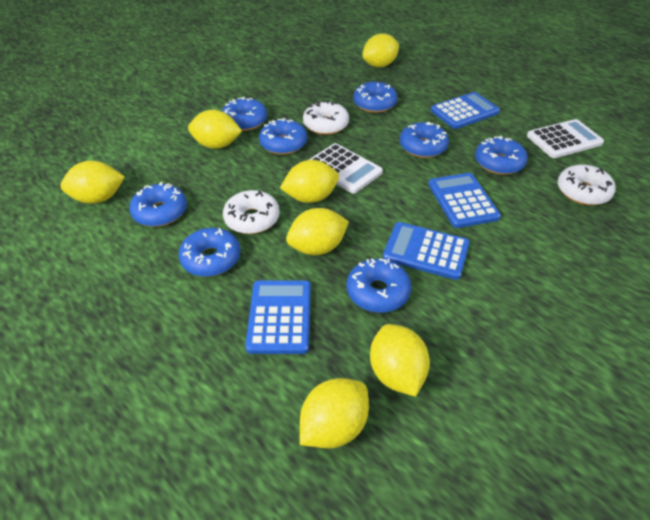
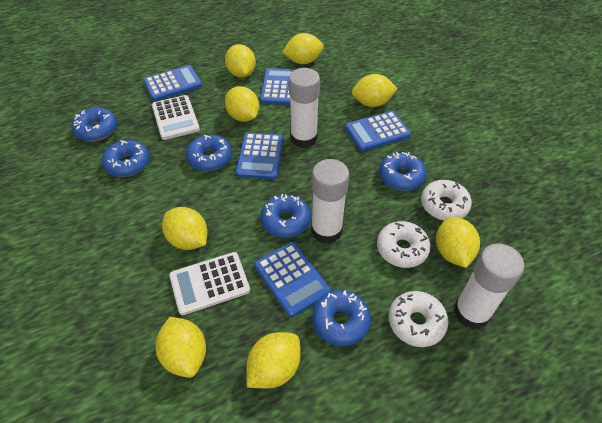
blue calculator: [245,280,311,354] [383,222,470,280] [428,173,501,228] [431,92,500,129] = 4 -> [143,65,202,101] [236,133,283,179] [254,242,331,317] [260,68,296,105] [345,111,411,151] = 5
blue donut: [129,182,187,227] [179,228,240,277] [222,97,267,131] [259,118,307,155] [347,258,411,313] [353,82,397,113] [400,122,449,158] [475,136,528,175] = 8 -> [72,108,117,141] [102,140,150,177] [186,135,232,171] [261,194,311,238] [312,290,371,346] [379,152,427,191] = 6
white glue stick: none = 0 -> [289,68,320,148] [311,159,349,244] [454,243,524,329] = 3
yellow lemon: [60,161,125,204] [188,110,242,149] [280,160,339,203] [286,208,349,255] [300,378,369,449] [362,34,399,67] [370,324,430,397] = 7 -> [156,317,206,378] [162,207,207,250] [225,44,256,78] [225,86,260,122] [246,332,301,389] [282,33,324,64] [352,74,398,107] [436,217,480,268] = 8

